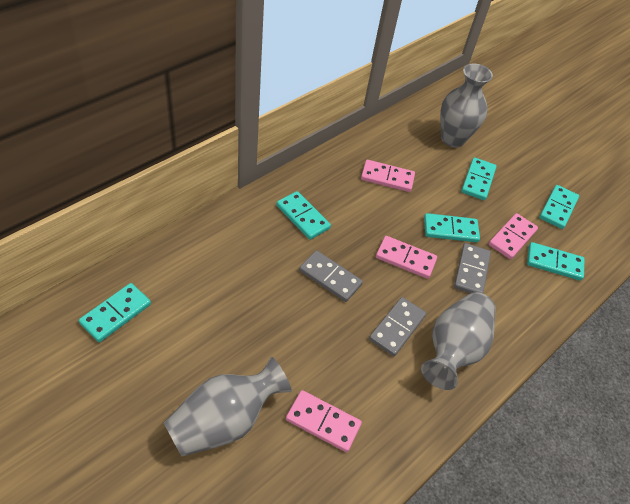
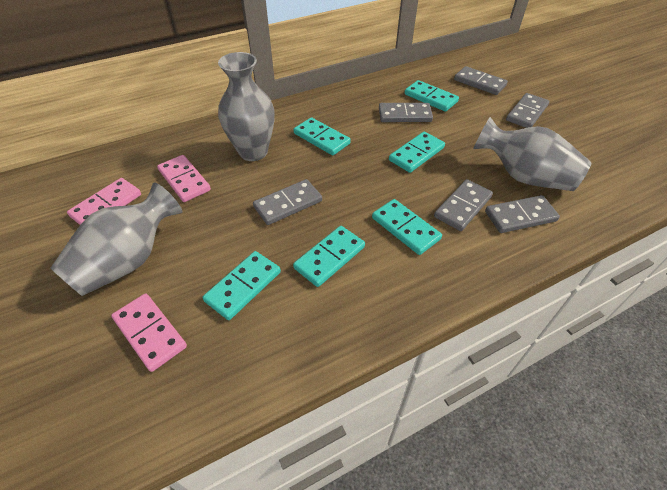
grey domino: [299,251,363,302] [369,297,426,356] [454,243,491,293] = 3 -> [253,179,322,225] [379,103,433,122] [434,179,493,231] [454,66,508,95] [485,195,560,233] [506,93,549,128] = 6
pink domino: [286,390,362,452] [361,160,415,192] [376,236,437,279] [489,213,538,259] = 4 -> [67,178,141,225] [111,293,187,372] [157,155,211,202] = 3

